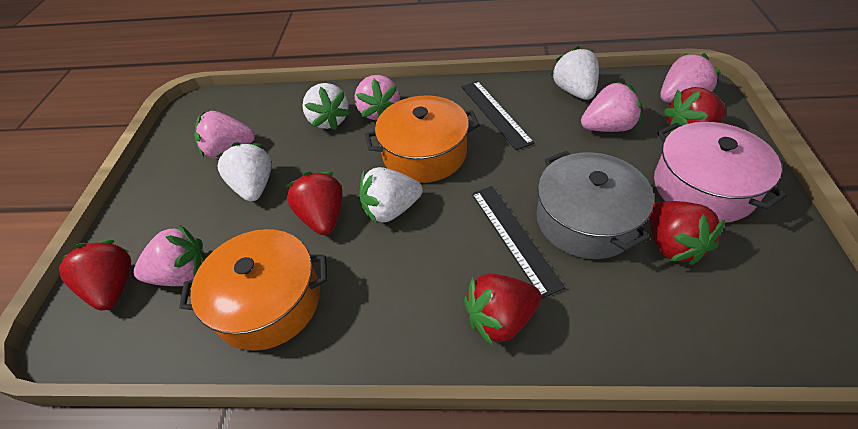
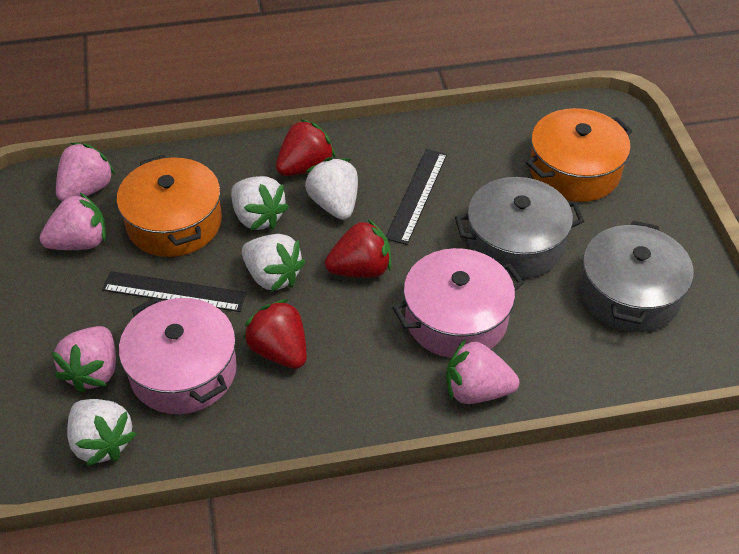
grey pot: [536,151,654,259] = 1 -> [455,177,584,278] [580,221,694,332] = 2
pink pot: [654,122,787,223] = 1 -> [119,297,237,414] [392,248,524,358] = 2
pink strawberry: [134,225,207,286] [194,111,255,159] [355,75,400,120] [581,82,642,132] [660,53,721,103] = 5 -> [40,193,106,250] [52,326,116,393] [56,143,115,202] [446,339,519,404] = 4
red strawberry: [57,240,131,311] [285,172,342,235] [464,274,541,346] [650,201,725,265] [664,87,726,133] = 5 -> [243,299,307,369] [276,119,336,176] [325,219,391,278] = 3

